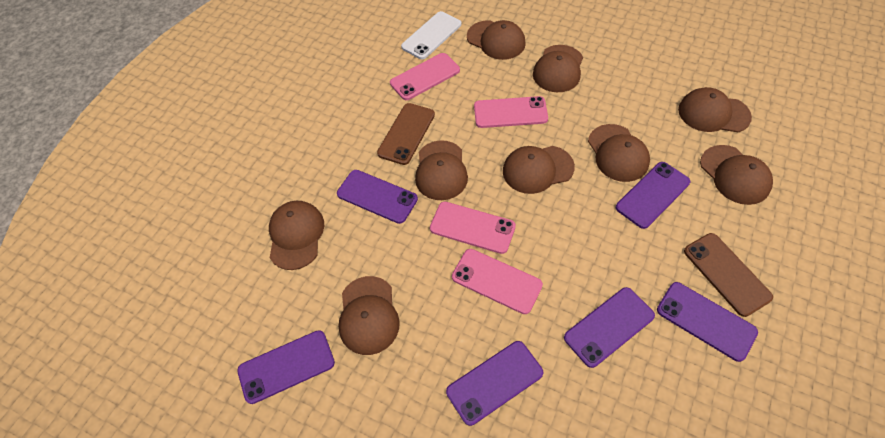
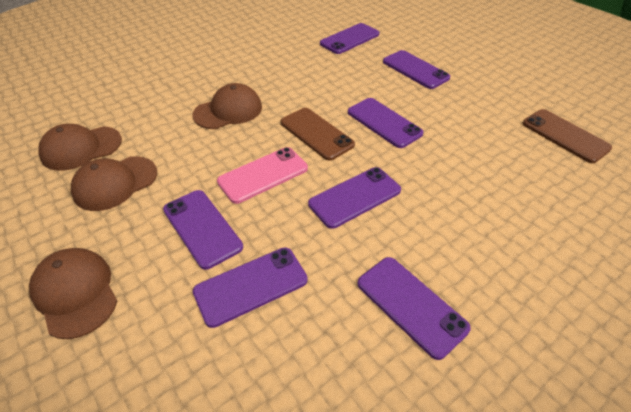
brown cap: [269,201,324,270] [338,276,400,355] [415,140,468,200] [467,20,526,60] [503,146,575,194] [533,45,583,92] [588,124,650,182] [678,87,752,132] [700,145,773,205] = 9 -> [29,248,117,339] [38,124,122,171] [71,156,157,211] [192,83,262,129] = 4
pink phone: [390,53,460,100] [430,201,516,254] [452,249,543,314] [474,96,548,128] = 4 -> [217,147,308,204] = 1
purple phone: [237,330,335,404] [337,170,418,224] [446,341,543,426] [564,287,655,368] [616,162,690,229] [657,282,758,362] = 6 -> [163,190,243,270] [193,247,308,328] [308,167,401,229] [320,23,380,54] [348,98,424,148] [357,257,471,360] [383,50,450,89] = 7
white phone: [401,11,461,59] = 1 -> none = 0

